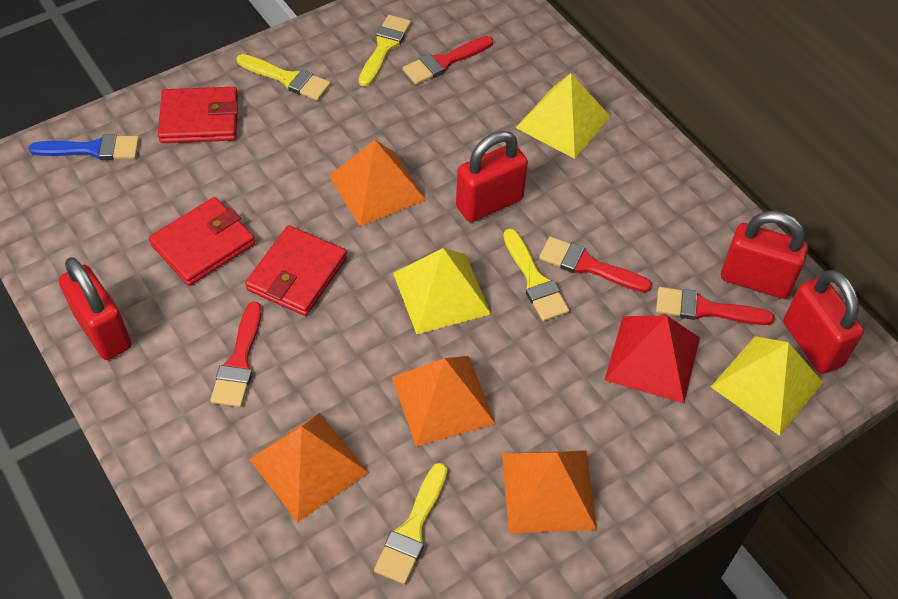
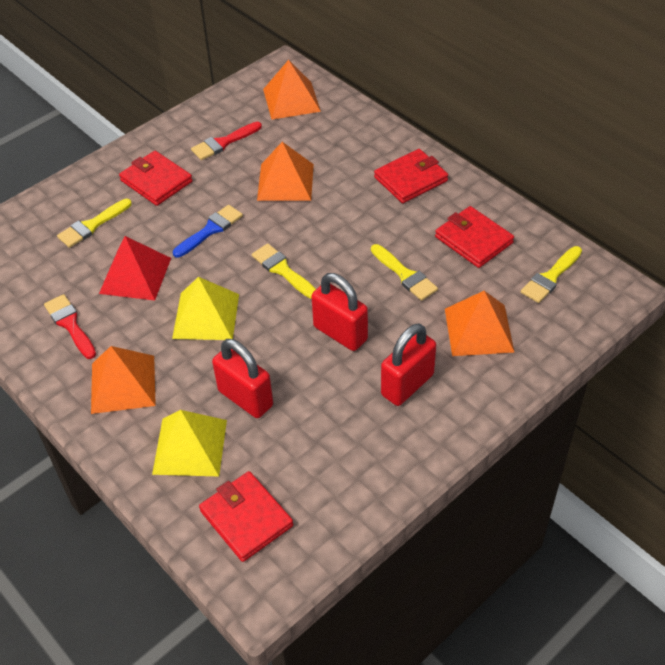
red brush: [210,302,262,407] [402,36,493,85] [539,237,652,292] [656,287,775,325] = 4 -> [44,294,96,359] [191,122,262,160] = 2
red padlock: [59,257,132,360] [456,131,528,222] [721,211,808,299] [783,270,864,374] = 4 -> [212,339,273,418] [311,273,368,351] [381,323,436,406] = 3
red wallet: [149,197,255,286] [158,87,238,143] [245,225,347,316] = 3 -> [119,151,193,206] [199,471,293,562] [374,149,448,203] [435,206,514,268] = 4
yellow pyramid: [393,248,491,334] [516,73,611,159] [711,336,823,436] = 3 -> [152,410,227,476] [172,277,239,340] = 2

